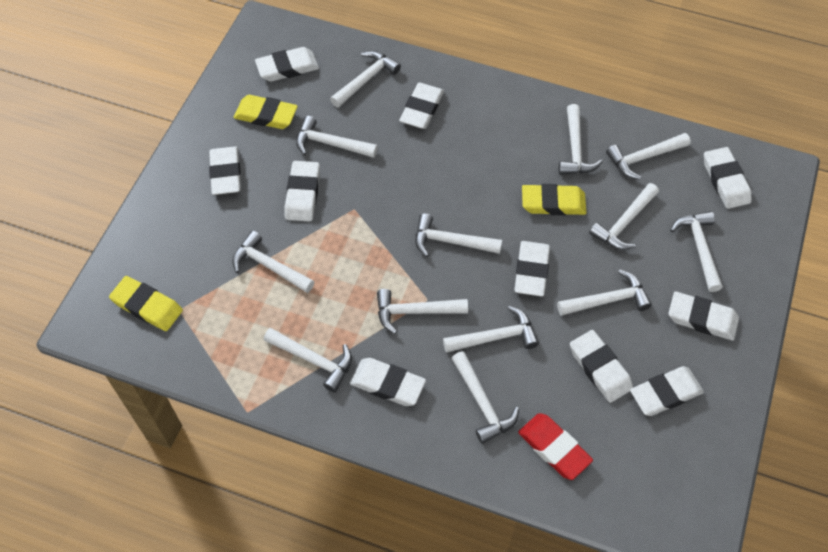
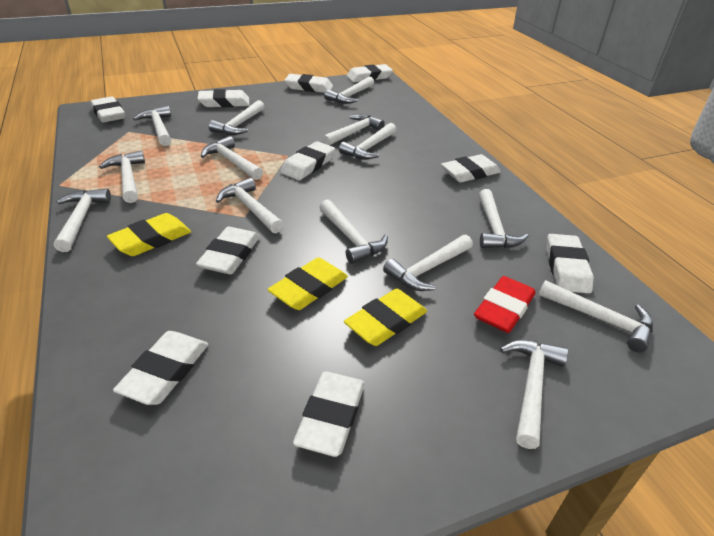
white hammer: [232,230,315,293] [264,328,352,392] [296,116,378,158] [330,51,401,108] [377,289,468,334] [415,213,502,257] [443,306,539,353] [451,351,519,444] [557,270,652,316] [559,104,603,175] [589,183,659,250] [606,133,691,179] [670,211,723,292] = 13 -> [54,188,111,252] [99,150,145,203] [133,106,171,146] [201,136,263,180] [209,100,265,135] [216,177,284,233] [319,200,388,264] [322,114,385,146] [324,76,374,104] [339,123,396,160] [383,235,473,291] [479,189,528,248] [500,340,568,449] [539,280,653,352] = 14

